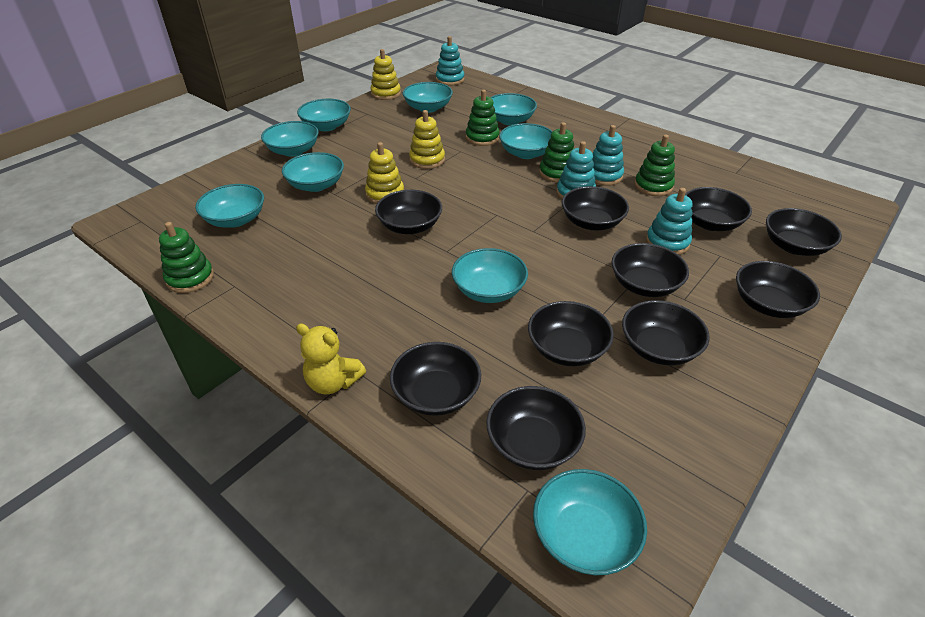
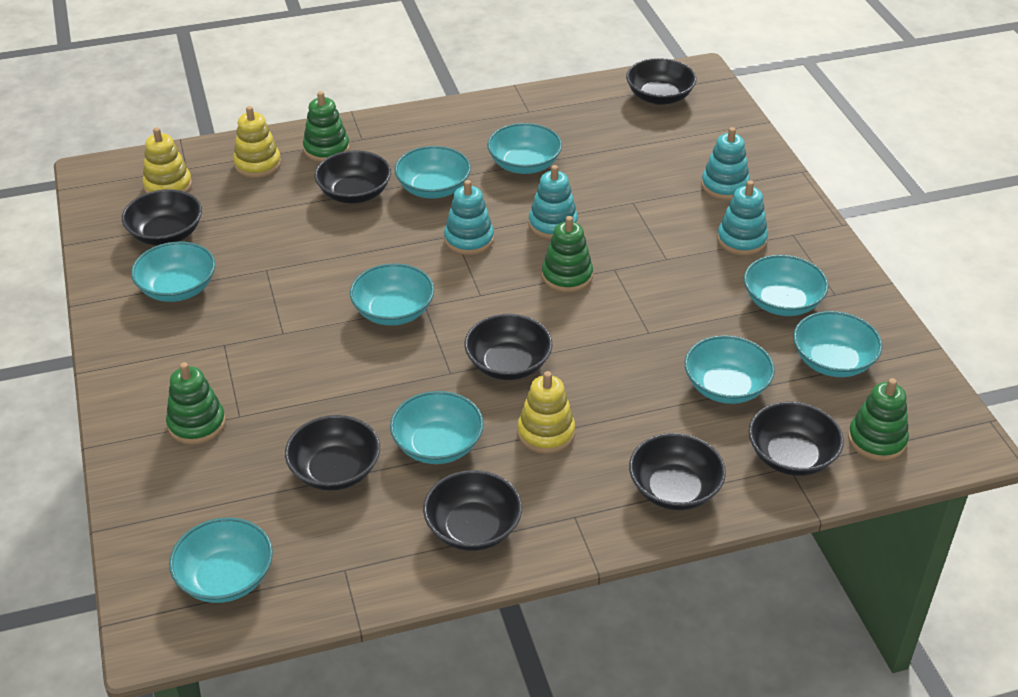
black bowl: [375,190,442,234] [390,342,481,416] [486,386,586,470] [528,301,614,366] [562,186,629,230] [612,243,689,297] [622,300,710,365] [685,187,752,231] [736,261,820,318] [766,208,842,256] = 10 -> [122,189,202,245] [285,415,380,491] [314,150,391,203] [423,470,522,551] [465,314,552,380] [626,58,696,105] [629,433,726,510] [749,402,844,476] = 8
yellow teddy bear: [296,323,366,394] = 1 -> none = 0

